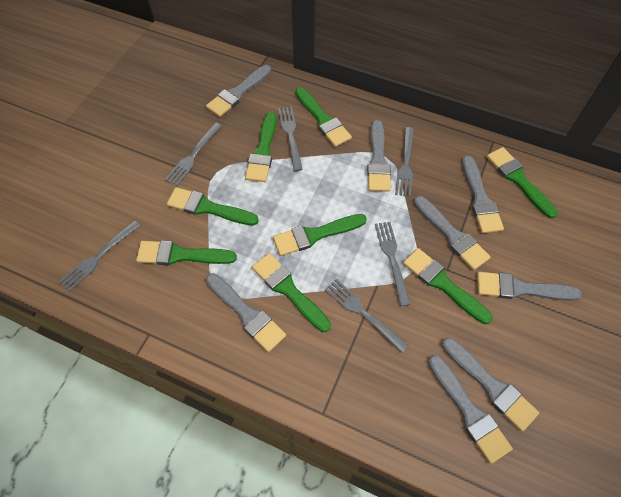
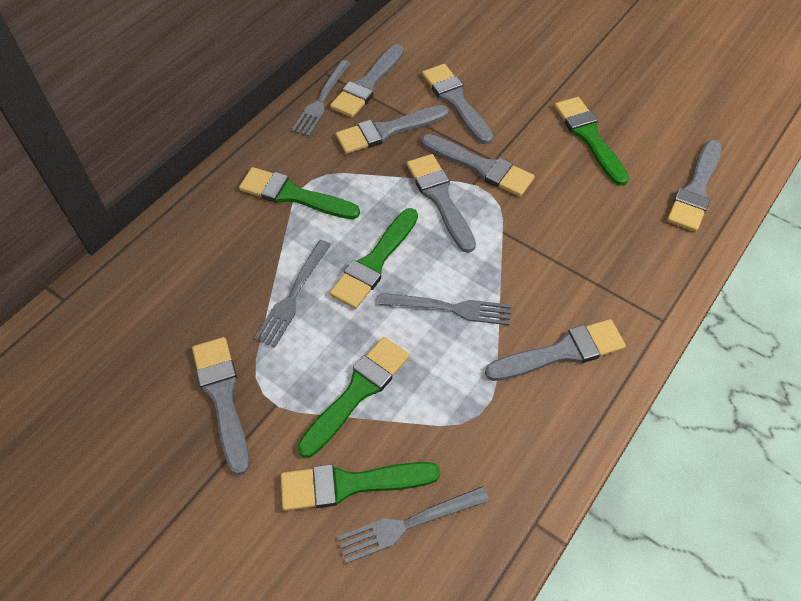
green brush: [136,240,237,265] [167,187,259,225] [245,112,277,182] [252,253,331,332] [273,214,367,256] [295,87,352,147] [403,248,493,324] [487,147,558,219] = 8 -> [239,167,360,219] [281,462,440,511] [297,337,410,457] [330,208,418,309] [554,97,629,186] = 5
grey fork: [58,220,140,292] [165,122,222,186] [278,106,303,171] [325,279,409,353] [375,222,411,306] [395,127,414,197] = 6 -> [254,240,331,348] [291,60,351,136] [337,486,489,564] [378,293,511,325] = 4

